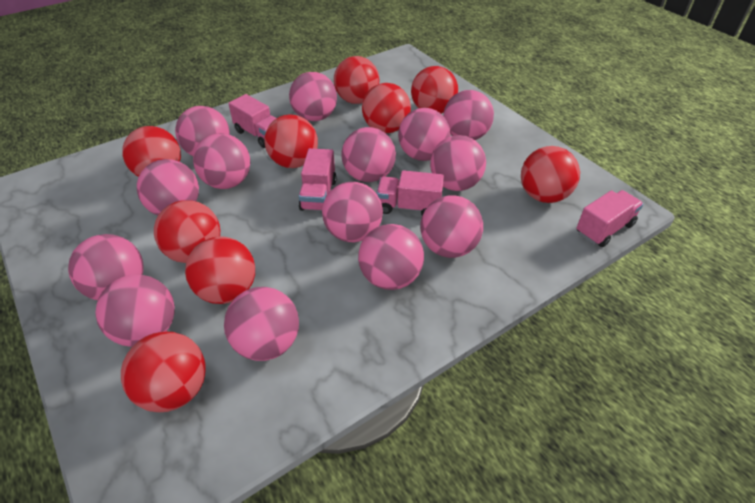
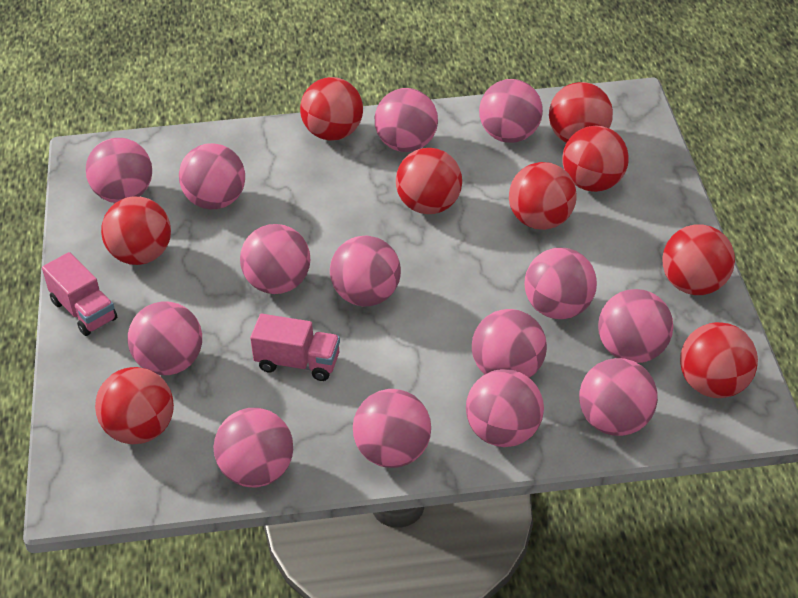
pink truck: [228,94,276,148] [298,148,337,211] [376,170,444,215] [576,190,644,247] = 4 -> [42,252,117,336] [250,314,340,381] = 2

